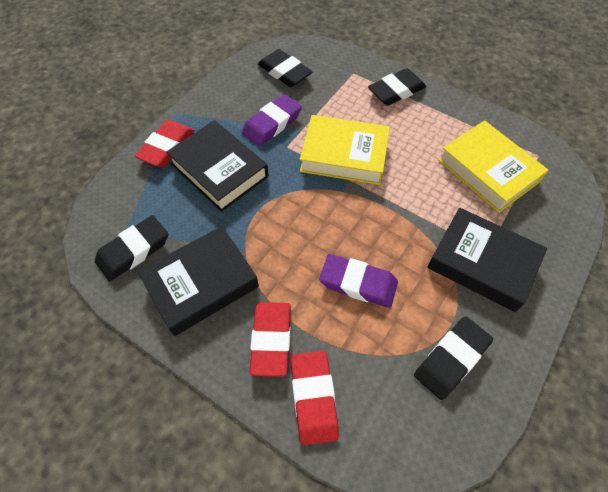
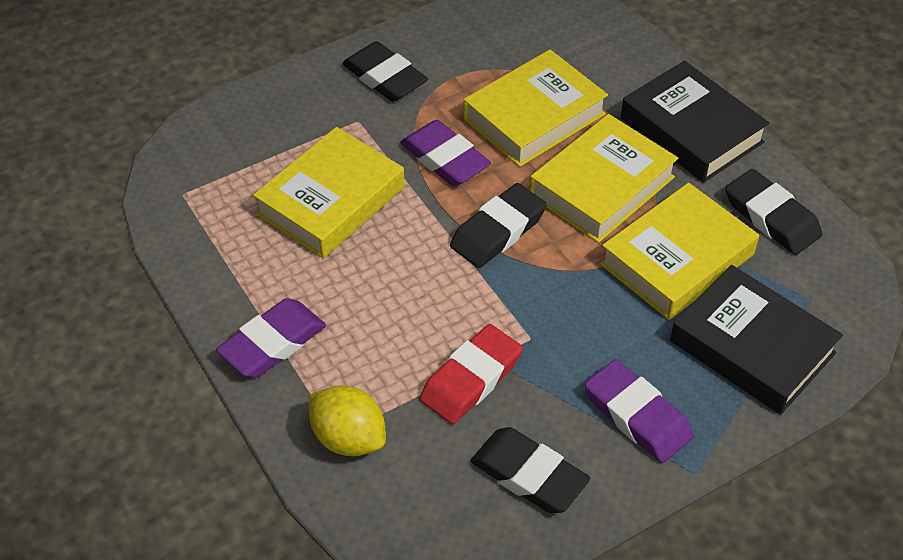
black book: [137,226,259,336] [166,120,269,212] [427,208,547,312] = 3 -> [621,61,769,183] [670,265,843,415] = 2
purple eraser: [242,94,302,146] [319,254,398,308] = 2 -> [216,298,326,378] [400,120,491,186] [585,359,694,463] = 3
red eraser: [135,120,195,167] [250,302,291,377] [291,351,339,445] = 3 -> [419,324,523,424] = 1
yellow book: [300,115,390,185] [438,120,548,213] = 2 -> [253,127,405,258] [463,50,608,167] [529,114,678,243] [600,183,759,320] = 4
yellow lemon: none = 0 -> [309,385,386,456] = 1

